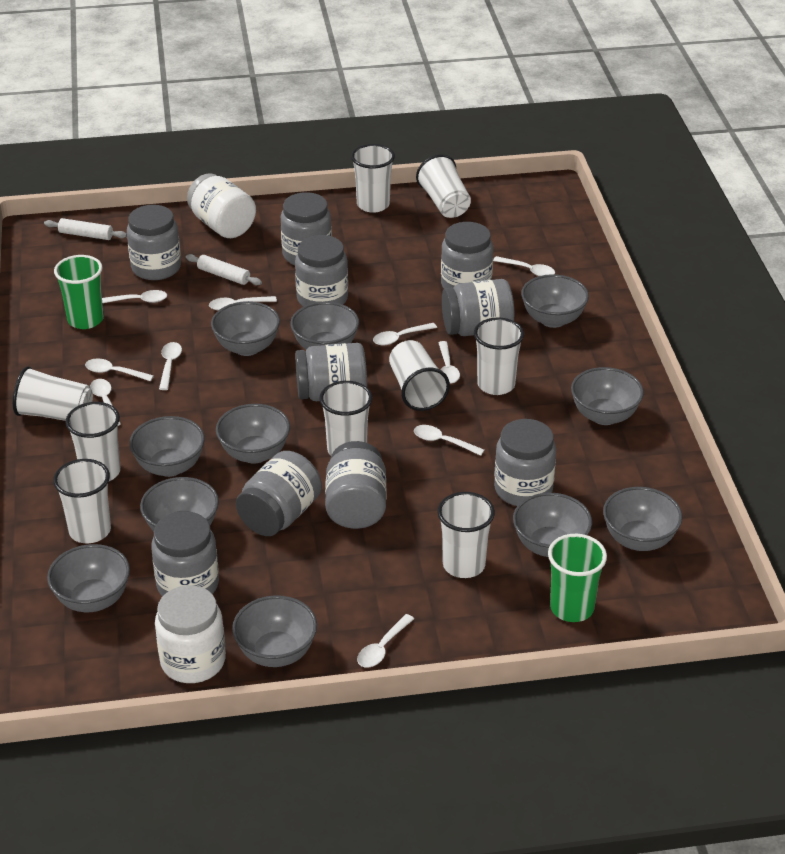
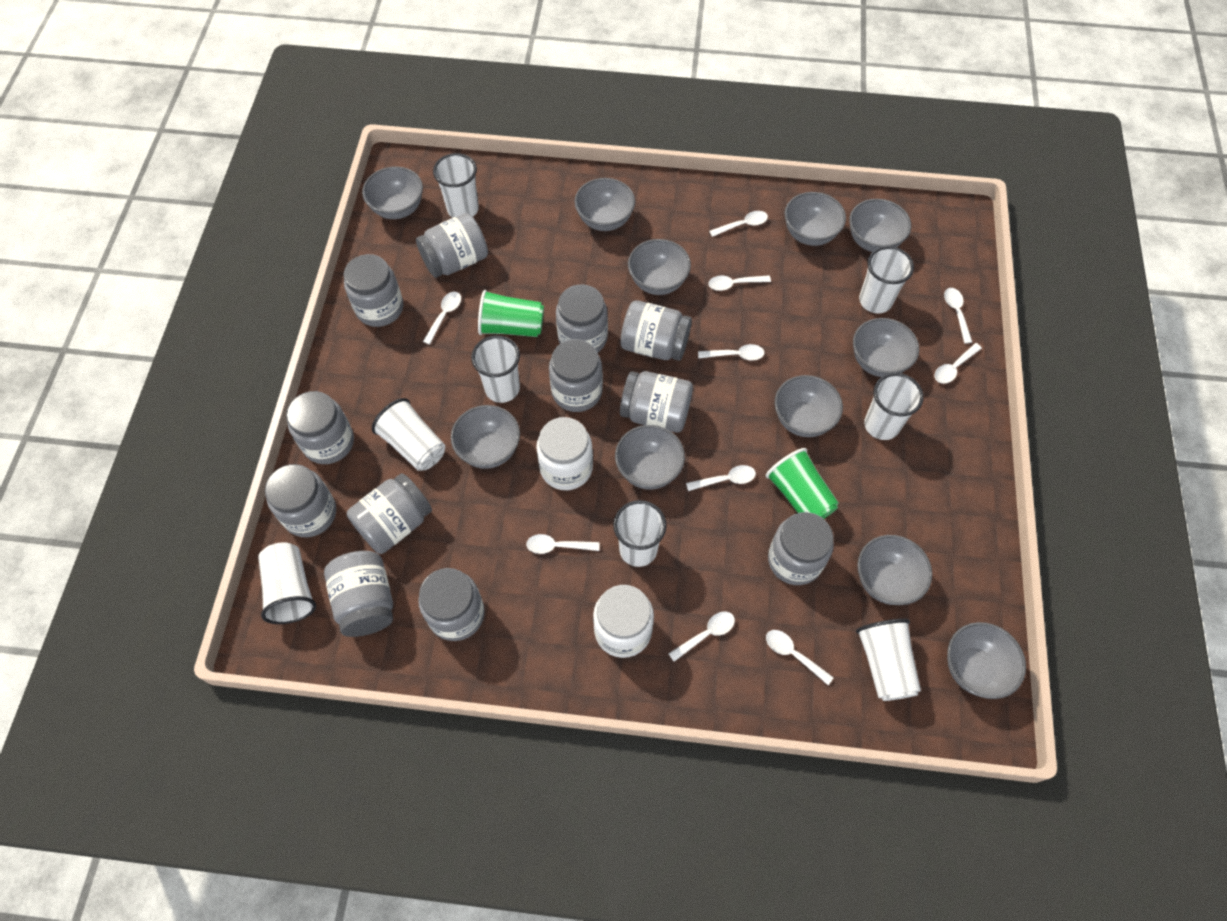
grey jar: [127,205,181,280] [151,511,219,597] [236,451,322,536] [281,192,332,265] [295,235,348,307] [295,343,367,401] [325,441,386,529] [441,222,493,289] [442,279,514,336] [494,419,556,506] = 10 -> [265,464,336,537] [286,391,354,464] [324,551,393,637] [344,254,403,327] [347,473,432,554] [416,213,488,278] [418,568,485,641] [549,339,603,412] [556,284,608,353] [620,371,693,433] [621,300,692,361] [768,512,834,585] = 12
white cup: [13,366,93,421] [53,459,111,543] [65,402,121,481] [319,381,372,456] [351,144,395,213] [389,340,450,411] [416,154,471,218] [437,492,495,578] [474,317,524,395] = 9 -> [258,542,316,624] [372,398,445,471] [433,153,479,218] [471,335,520,403] [613,500,667,567] [856,619,921,701] [859,246,914,314] [864,373,924,440] = 8
white rolling pin: [44,218,127,240] [186,254,262,285] = 2 -> none = 0

